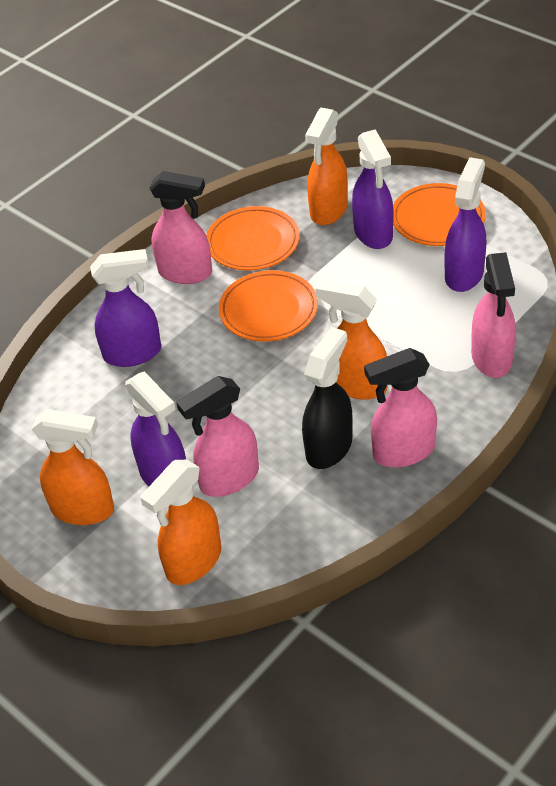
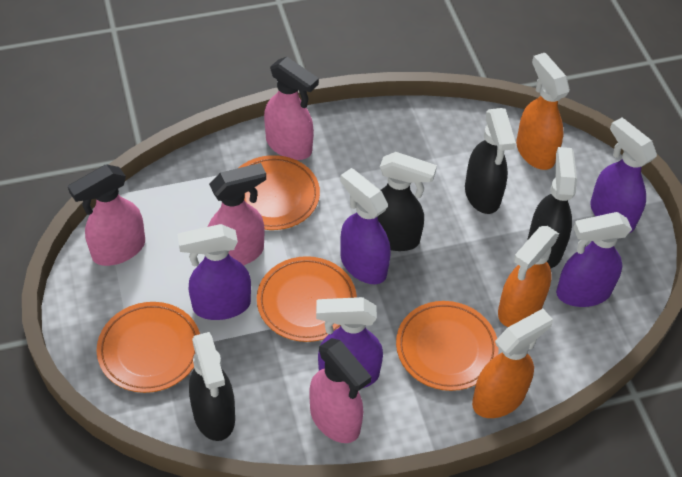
black spray bottle: [302,327,353,469] = 1 -> [189,332,235,441] [378,152,437,251] [465,108,516,214] [527,147,577,268] = 4
orange plate: [206,206,300,270] [219,270,318,342] [393,183,486,246] = 3 -> [97,302,200,393] [239,155,320,230] [257,256,357,342] [396,301,499,391] = 4
orange spray bottle: [31,409,114,525] [140,460,221,585] [305,108,348,225] [315,279,387,400] = 4 -> [472,309,553,418] [498,226,559,327] [516,53,570,170] = 3
purple spray bottle: [90,249,161,367] [125,371,186,486] [352,129,393,249] [444,157,486,292] = 4 -> [177,224,251,320] [316,297,383,388] [340,168,391,284] [556,212,632,307] [590,118,657,233] = 5

